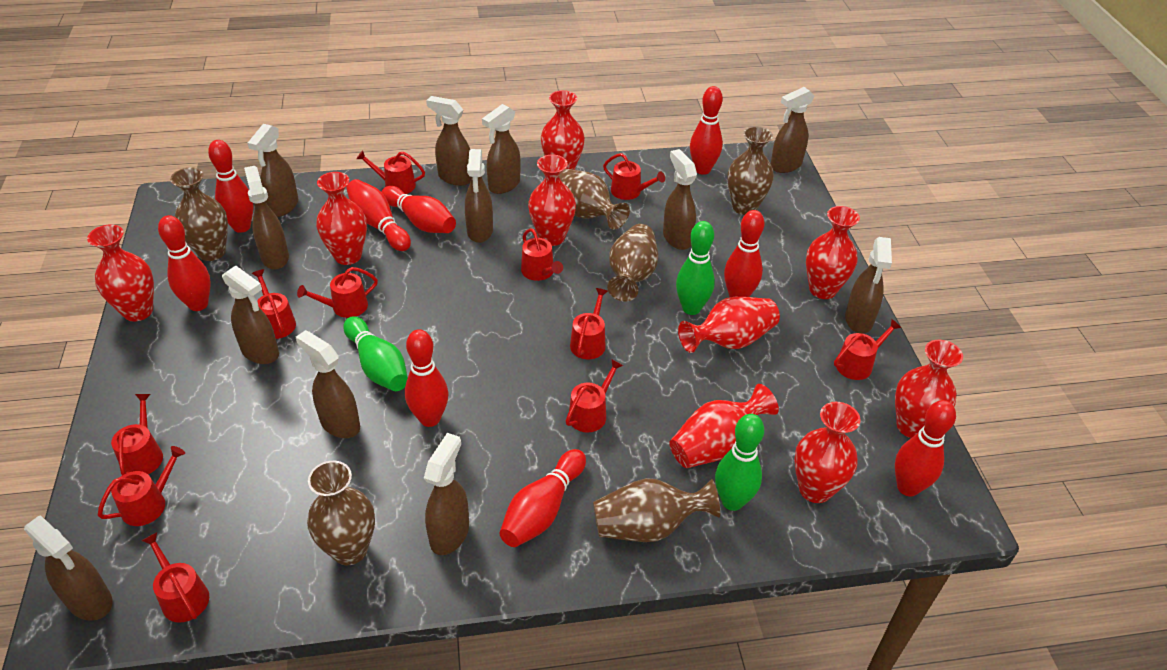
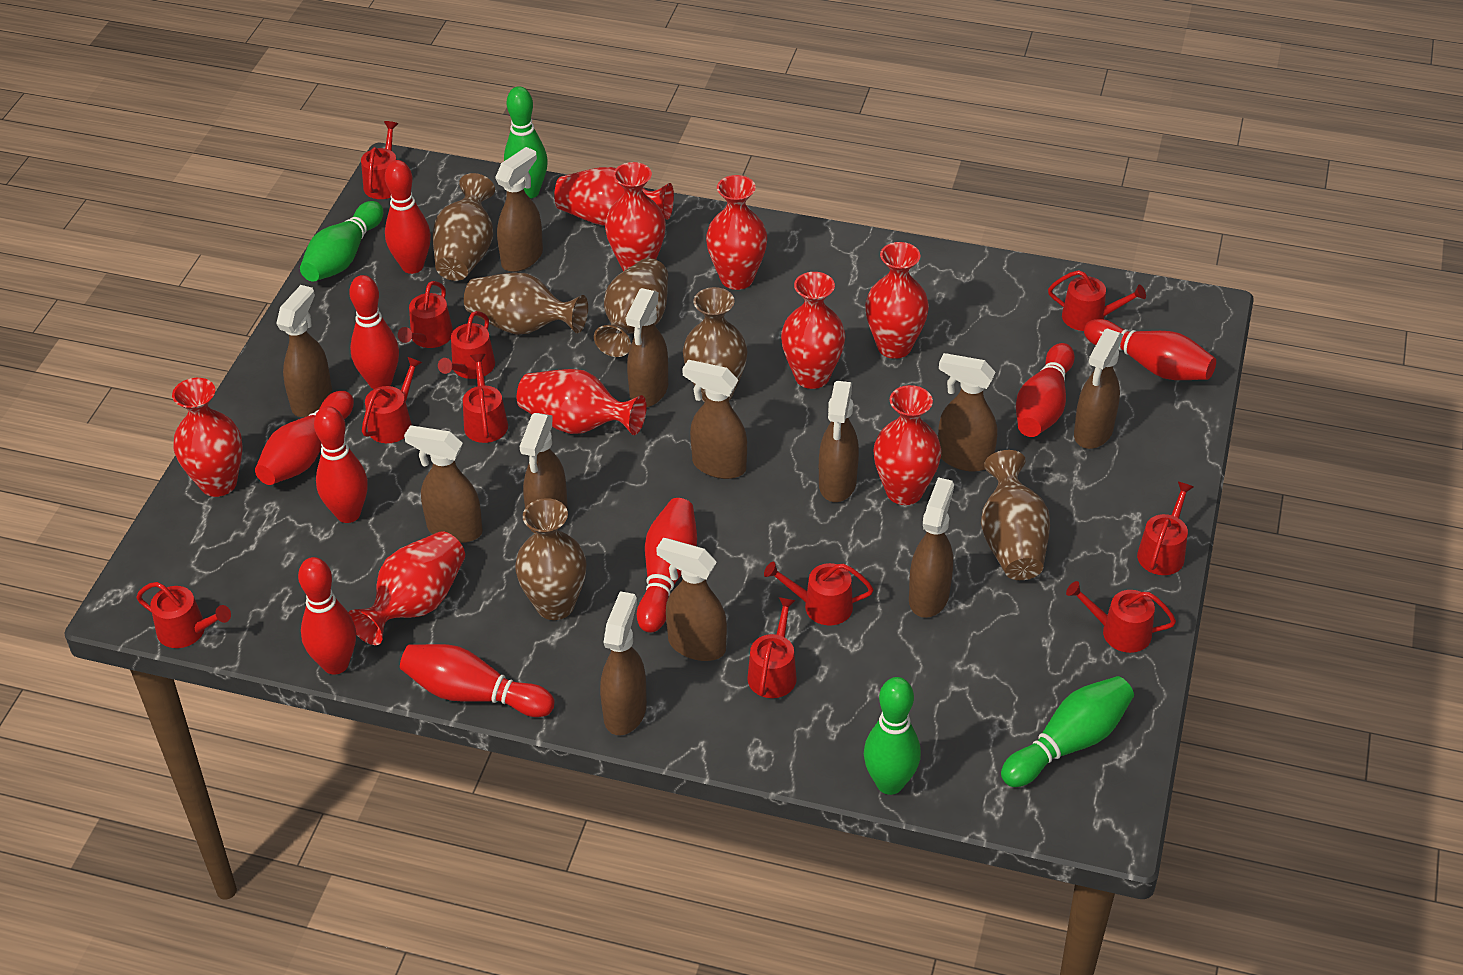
green bowling pin: [343,316,408,391] [676,221,715,315] [715,414,764,511] = 3 -> [300,201,383,282] [504,86,548,199] [864,677,921,795] [1001,676,1134,787] = 4

